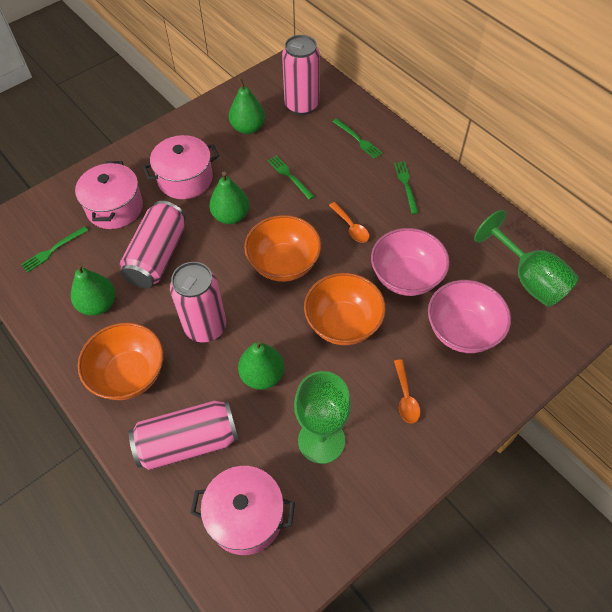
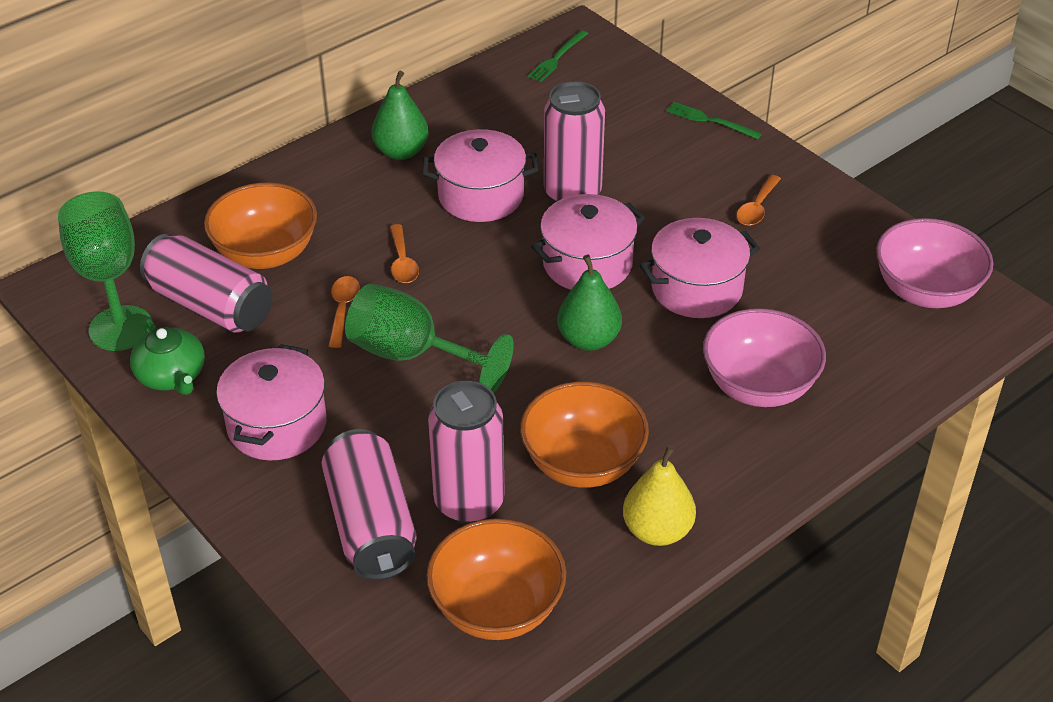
green fork: [21,226,88,273] [268,155,315,200] [333,119,383,159] [394,161,419,214] = 4 -> [527,30,588,82] [666,102,762,139] = 2
green pear: [71,262,115,316] [209,171,249,224] [229,77,265,134] [238,338,284,390] = 4 -> [371,71,429,160] [557,255,622,351] = 2
green teapot: none = 0 -> [130,318,205,395] = 1
orange spoon: [329,202,369,243] [394,359,421,423] = 2 -> [329,276,360,348] [390,224,419,283] [737,175,781,226] = 3
pink pot: [75,161,143,229] [143,135,219,199] [190,466,295,555] = 3 -> [216,344,327,461] [423,129,538,222] [531,194,645,290] [639,218,760,318] = 4
yellow pear: none = 0 -> [623,445,696,546] = 1

